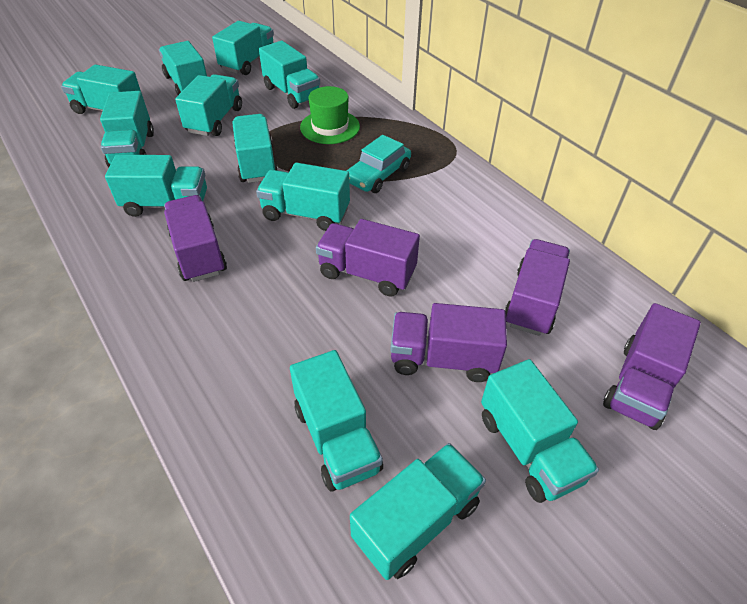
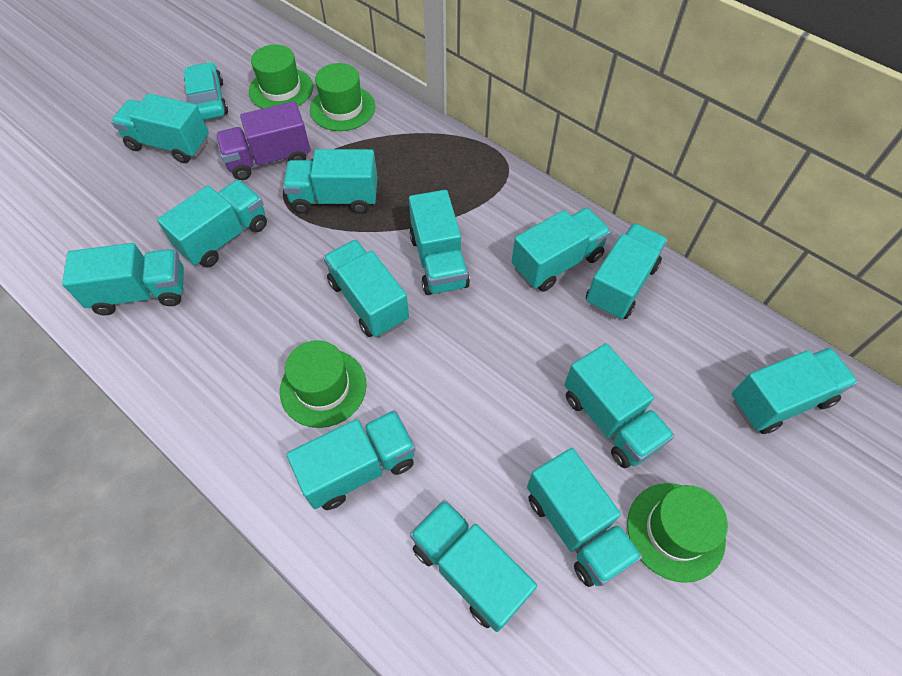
green hat: [300,86,360,144] = 1 -> [249,45,313,109] [280,340,367,428] [310,63,375,131] [627,483,728,583] = 4
purple truck: [164,195,227,282] [316,219,420,297] [390,303,507,382] [504,239,570,336] [603,303,701,430] = 5 -> [216,101,311,180] = 1
turquoise truck: [61,64,141,114] [100,91,154,167] [105,155,207,217] [159,41,207,95] [175,74,242,136] [212,21,274,75] [232,114,278,183] [256,162,350,231] [259,41,320,109] [290,350,383,491] [350,443,486,580] [481,359,599,503] = 12 -> [62,243,184,315] [111,94,209,163] [157,180,267,268] [283,149,378,214] [287,410,416,510] [323,240,409,337] [409,190,470,295] [410,500,537,632] [511,208,611,292] [527,448,642,587] [564,343,675,468] [586,223,668,319] [732,348,858,434] = 13

